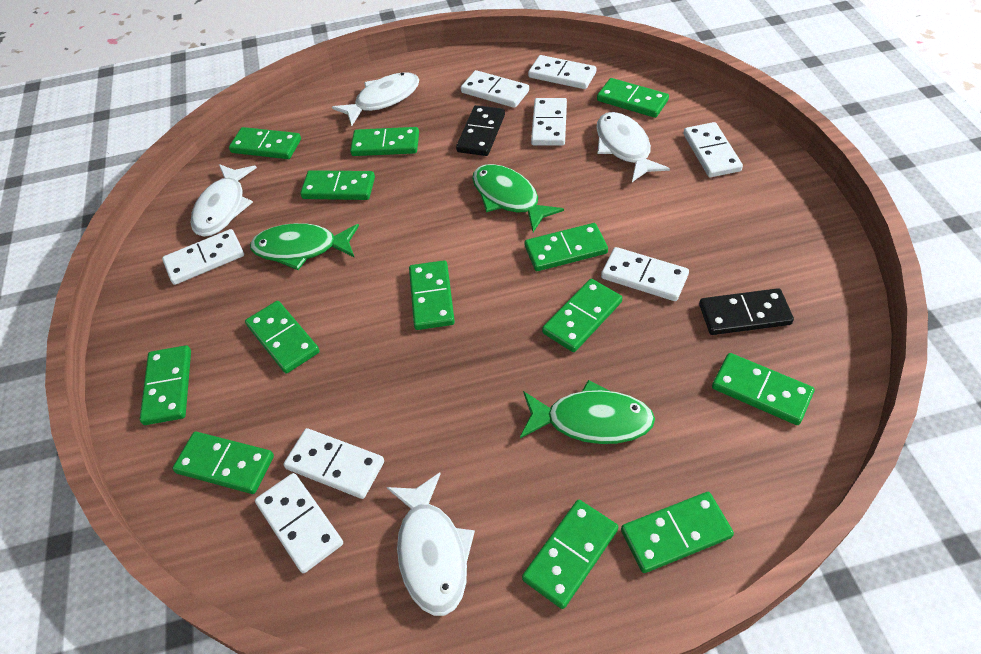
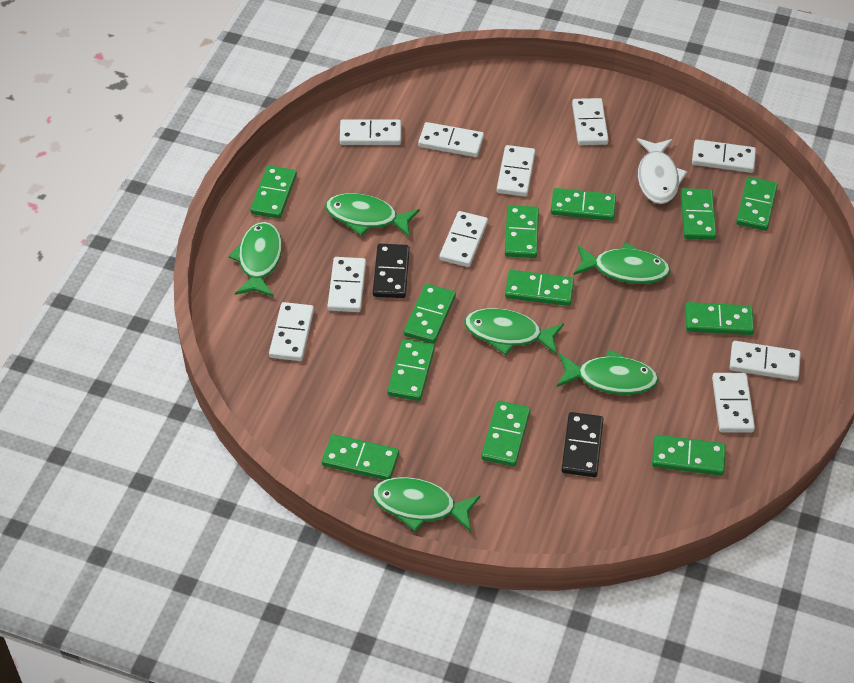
green domino: [140,345,191,425] [172,432,274,494] [229,127,301,159] [245,301,320,374] [300,170,375,200] [350,127,419,156] [409,260,455,330] [522,500,618,609] [525,223,608,271] [542,279,622,352] [597,78,669,118] [621,492,734,573] [712,353,815,425] = 13 -> [250,166,297,219] [322,434,399,480] [387,339,435,401] [404,284,456,344] [481,401,530,467] [505,205,539,258] [505,270,574,306] [551,188,616,221] [652,435,726,476] [681,188,716,240] [685,302,754,335] [736,177,778,231] = 12
green fish: [250,223,359,270] [472,164,564,232] [520,380,655,444] = 3 -> [229,222,282,297] [325,193,420,238] [372,477,481,532] [464,308,564,355] [557,349,659,395] [573,242,670,284] = 6
white domino: [162,229,244,285] [255,473,343,573] [283,428,384,499] [461,70,529,108] [528,55,596,89] [531,98,567,146] [601,247,689,301] [684,122,743,177] = 8 -> [269,302,314,361] [328,257,366,312] [340,119,401,145] [418,122,484,157] [439,211,488,267] [497,145,535,197] [572,98,609,145] [692,139,756,173] [712,373,755,433] [729,341,801,381] = 10
white fish: [191,164,257,237] [332,72,419,126] [387,472,475,616] [596,112,670,182] = 4 -> [637,138,687,204] = 1

